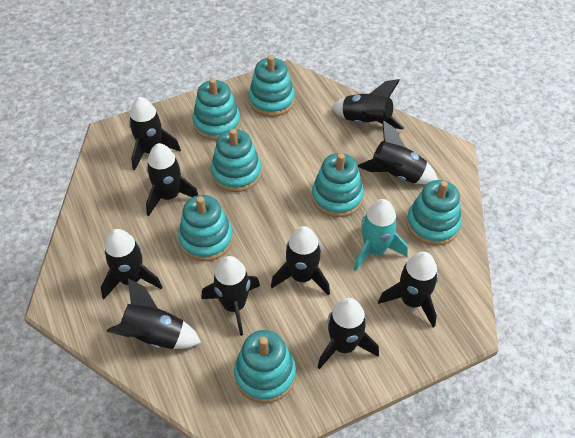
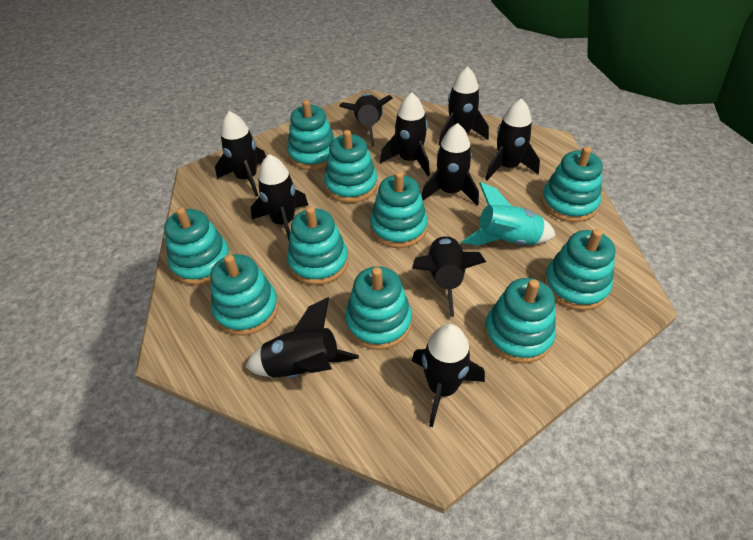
turquoise stacking toy: [178,195,233,261] [193,78,241,140] [211,129,261,192] [234,330,296,403] [248,55,295,117] [312,153,364,217] [406,180,462,246] = 7 -> [164,207,231,285] [210,254,279,336] [287,100,335,170] [287,206,348,285] [324,130,378,203] [345,266,412,350] [370,172,428,248] [484,278,556,363] [541,146,603,222] [544,229,615,311] = 10

